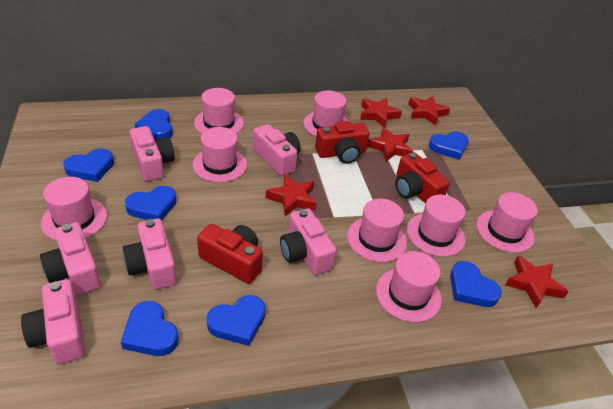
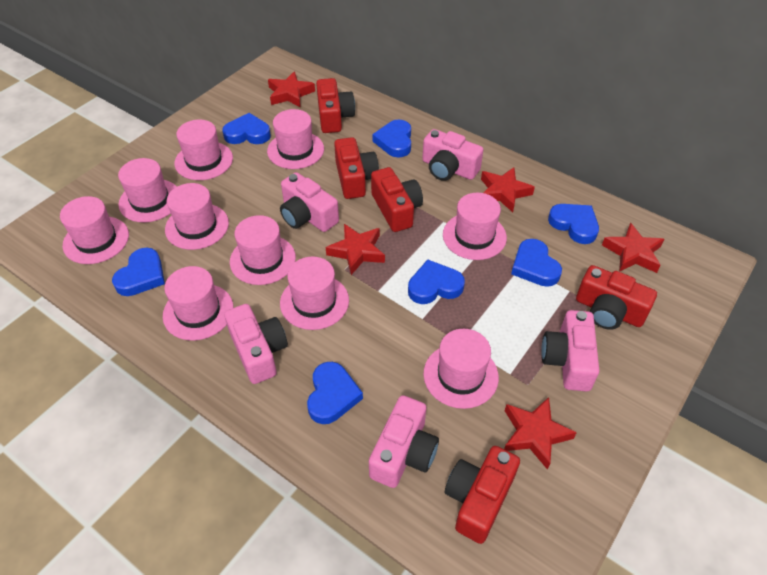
pink camera: [21,279,85,364] [40,222,101,295] [123,218,177,290] [129,126,175,181] [253,124,301,176] [280,208,337,275] = 6 -> [224,304,288,384] [280,172,339,232] [369,395,439,488] [422,129,483,181] [541,310,599,392] = 5
pink hat: [41,177,107,241] [192,127,247,183] [194,88,244,134] [303,90,349,137] [347,199,407,262] [376,251,442,322] [407,195,466,257] [476,192,538,253] = 8 -> [60,196,129,264] [118,158,177,223] [163,266,234,341] [165,183,229,250] [175,120,233,180] [230,215,296,285] [267,109,324,169] [280,257,349,330] [423,329,499,409] [443,192,507,260] = 10
red camera: [197,224,263,284] [315,121,370,164] [395,152,450,204] = 3 -> [316,78,355,133] [334,137,379,199] [371,167,423,232] [445,446,520,544] [576,265,657,330] = 5

